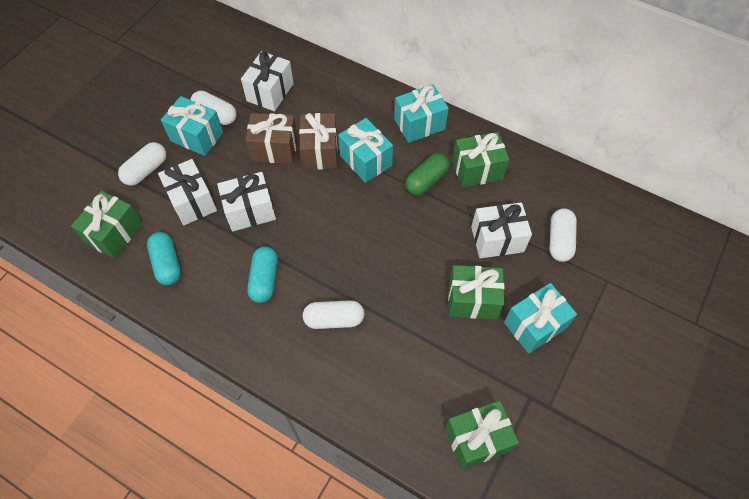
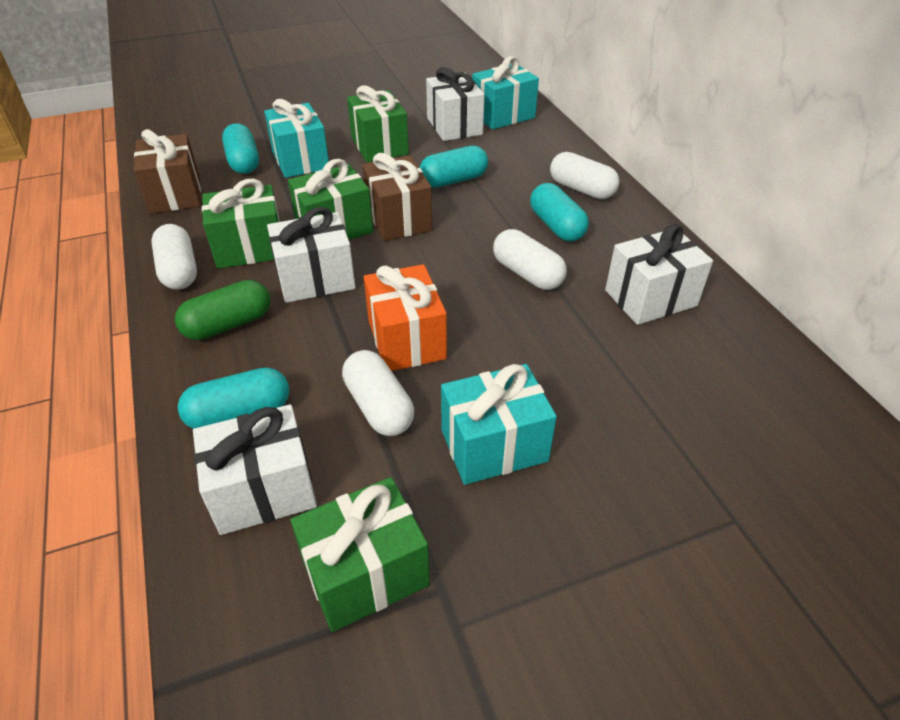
orange gift: none = 0 -> [364,264,447,371] = 1
turquoise capsule: [147,232,181,285] [247,247,278,303] = 2 -> [178,368,289,429] [222,123,259,174] [419,146,488,188] [530,183,589,242] = 4
turquoise gift: [161,96,223,156] [338,118,393,183] [394,84,449,143] [504,283,577,354] = 4 -> [264,99,329,178] [441,364,557,485] [472,56,539,130] = 3

